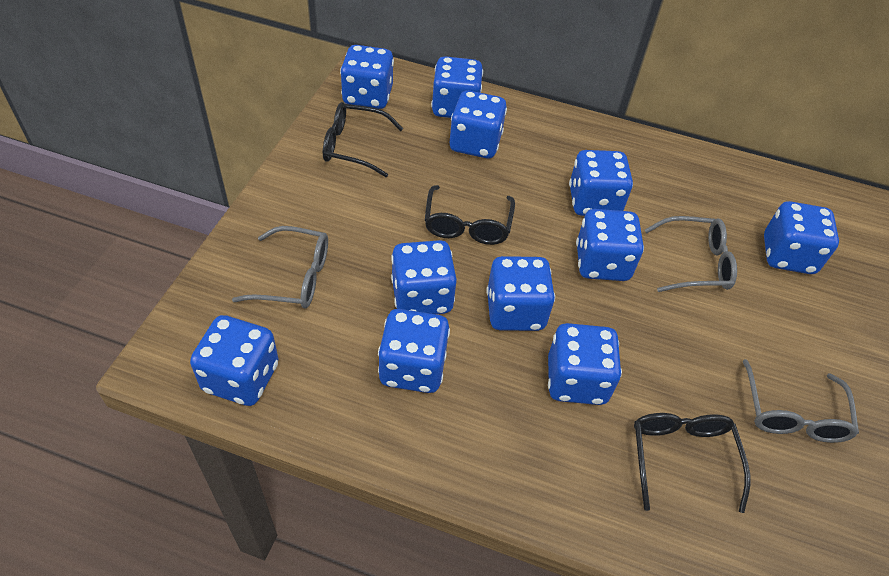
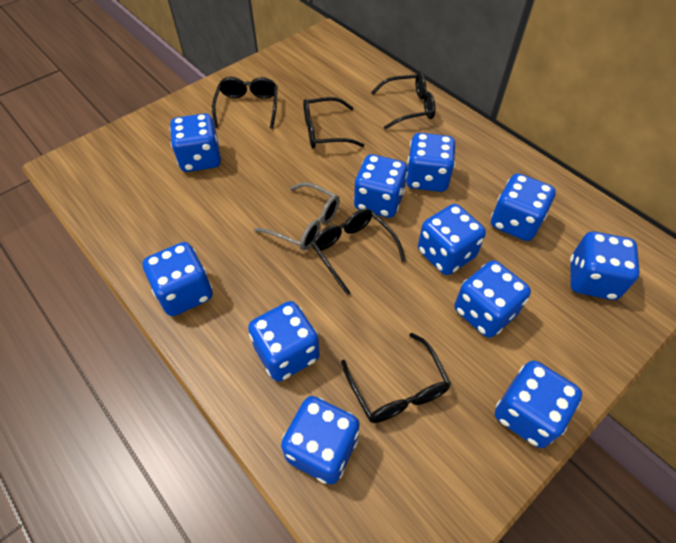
black glasses: [323,102,403,177] [425,185,515,245] [634,413,750,513] = 3 -> [212,77,278,129] [303,97,364,149] [311,209,406,295] [341,333,451,423] [371,73,435,130] = 5
grey glasses: [232,226,328,308] [645,216,737,292] [743,359,859,443] = 3 -> [254,182,340,251] = 1

